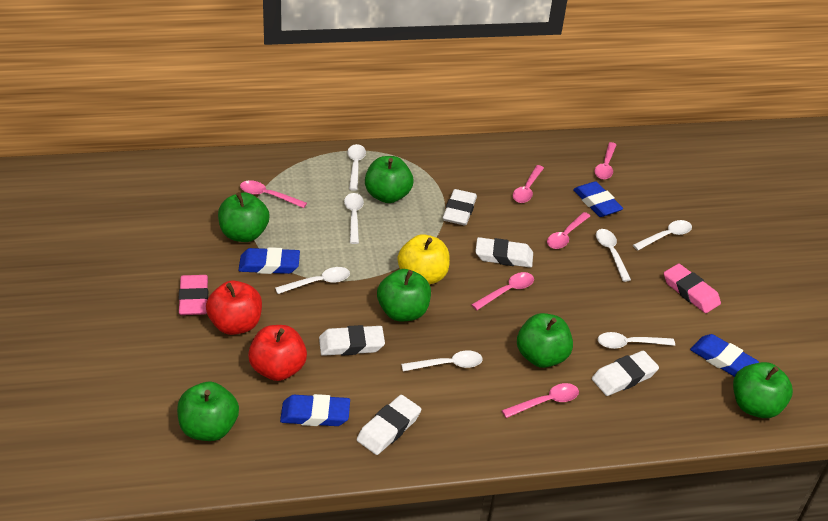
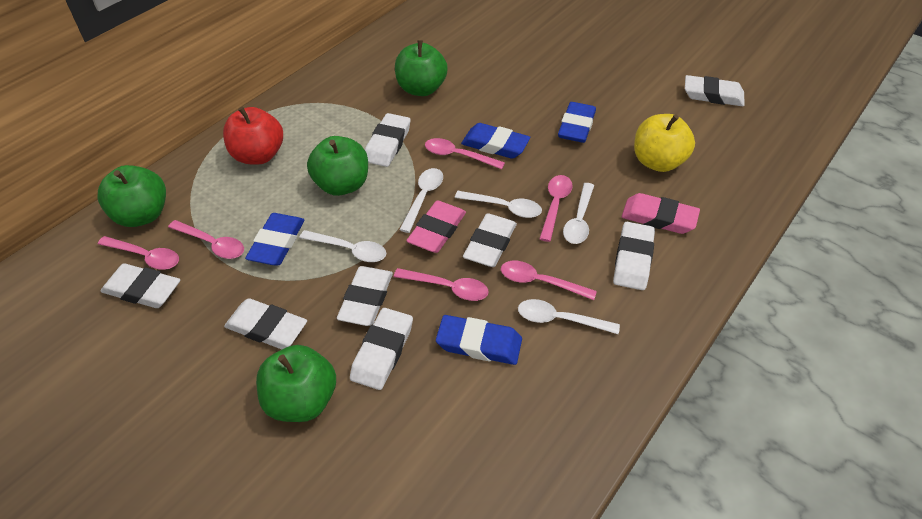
green apple: [177,382,239,441] [218,192,270,242] [365,156,413,203] [377,269,431,321] [517,313,573,368] [733,362,793,418] = 6 -> [97,165,166,227] [256,345,336,422] [307,136,368,196] [395,40,448,96] = 4
red apple: [206,281,262,335] [248,325,307,381] = 2 -> [223,107,283,165] = 1
white eraser: [319,325,385,356] [357,395,421,455] [443,189,477,225] [475,237,533,268] [592,351,659,396] = 5 -> [101,263,180,308] [224,298,307,349] [337,266,393,326] [350,308,413,390] [365,113,410,167] [463,214,517,267] [613,222,655,290] [685,75,745,106] = 8
white spoon: [275,267,350,294] [344,193,364,244] [347,144,366,191] [401,351,483,371] [596,229,631,282] [598,332,675,349] [633,220,692,250] = 7 -> [300,230,387,262] [399,168,443,233] [455,191,542,218] [518,299,620,334] [563,183,594,244] = 5

